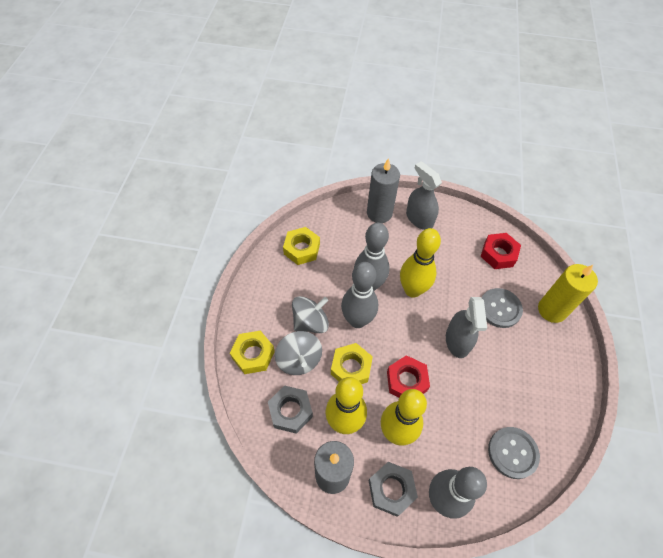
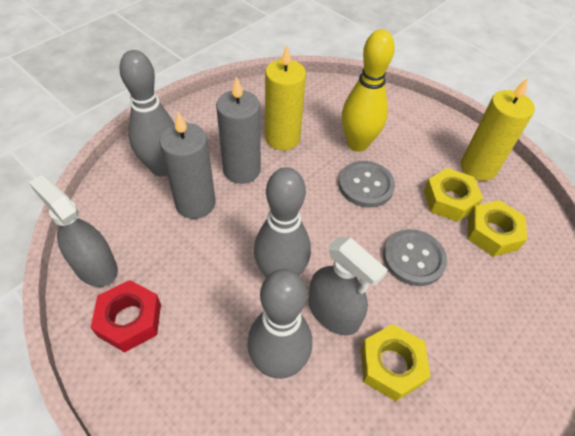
grey nut: [268,385,313,434] [369,462,418,517] = 2 -> none = 0
grey spinning top: [275,331,322,375] [292,296,329,333] = 2 -> none = 0
red nut: [387,355,430,397] [480,233,521,269] = 2 -> [90,280,161,352] = 1
yellow bowling pin: [326,377,367,434] [381,389,427,446] [400,228,441,298] = 3 -> [342,29,395,152] = 1
yellow candle: [538,264,598,323] = 1 -> [265,45,306,150] [461,78,535,181] = 2

